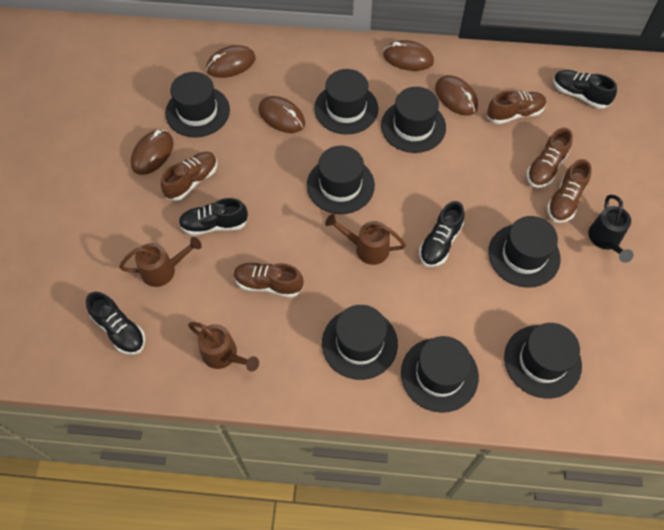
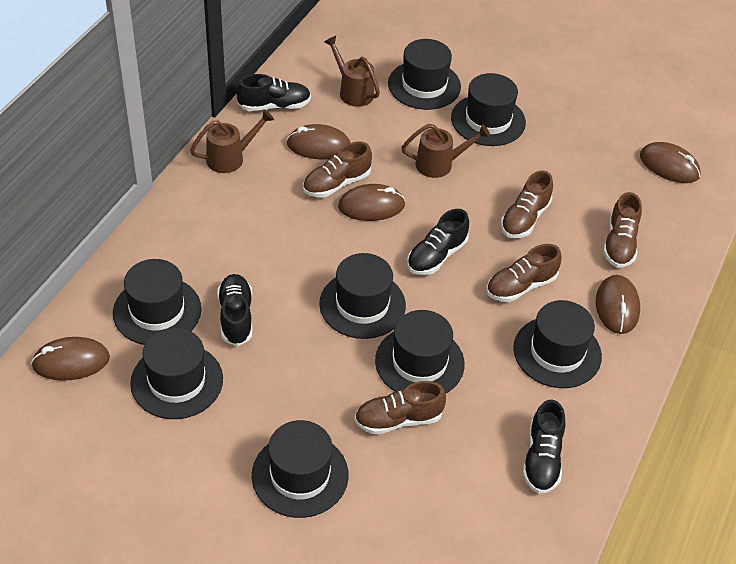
black watering can: [588,195,634,263] = 1 -> none = 0

